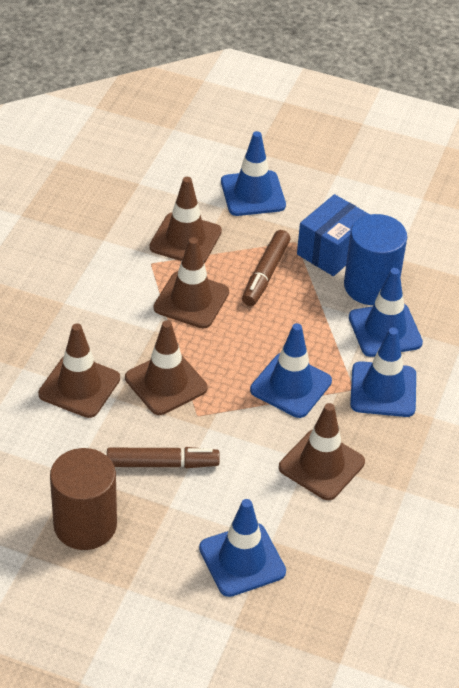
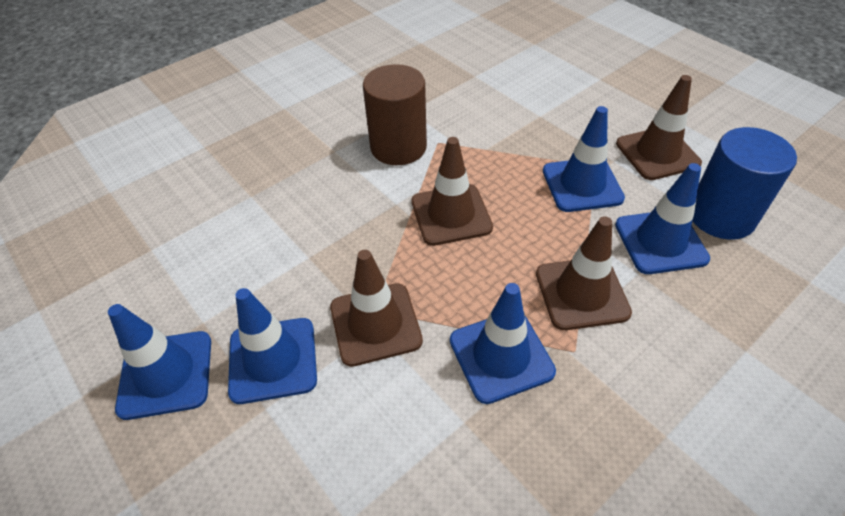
blue box: [297,194,370,276] = 1 -> none = 0
brown marker: [107,447,220,468] [242,230,291,306] = 2 -> none = 0
brown traffic cone: [38,323,120,418] [125,320,207,415] [149,177,222,263] [154,237,229,328] [279,403,365,500] = 5 -> [330,250,423,367] [412,137,493,246] [536,216,632,330] [616,75,702,180] = 4

